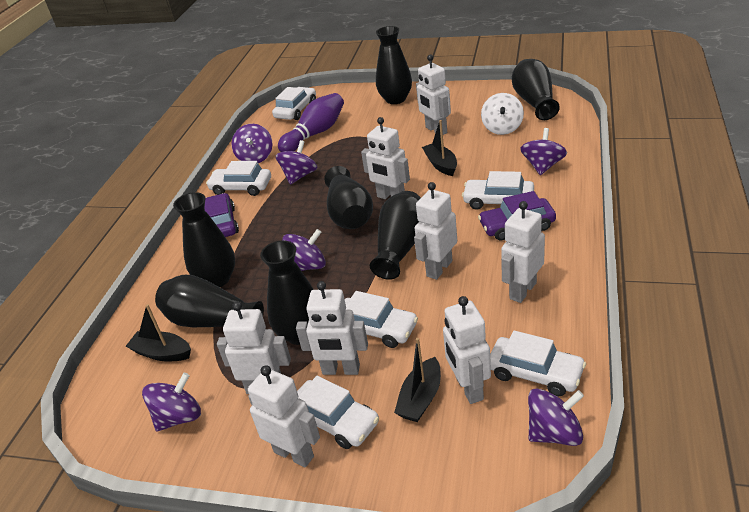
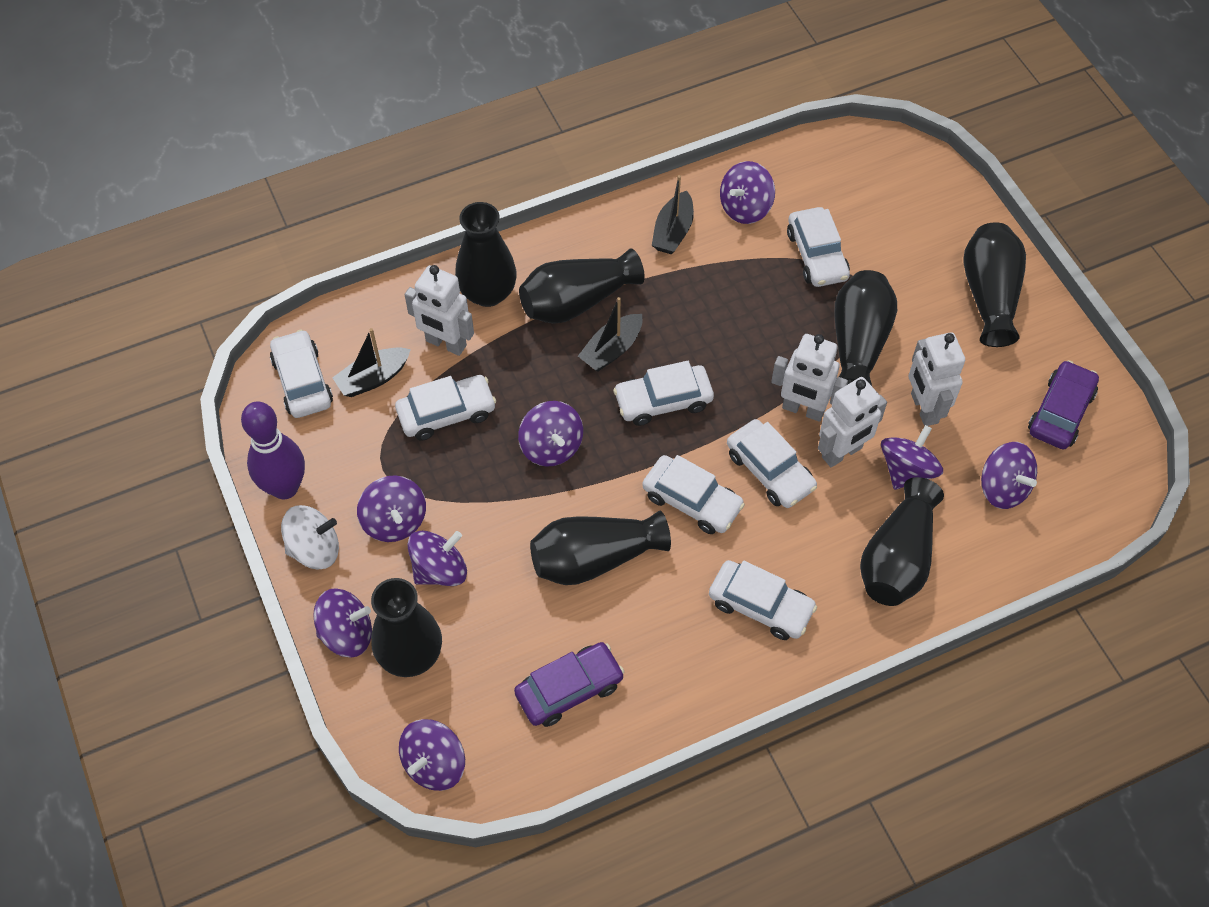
purple spinning top: [142,373,201,432] [232,124,272,163] [276,140,318,185] [282,229,326,271] [520,128,567,175] [528,389,584,446] = 6 -> [313,588,372,657] [357,475,426,542] [399,719,465,791] [407,530,467,586] [518,401,583,467] [720,161,775,224] [881,425,943,490] [981,442,1037,509] = 8
white car: [206,161,271,196] [272,87,316,120] [297,376,379,449] [345,291,418,348] [462,171,534,210] [490,330,586,396] = 6 -> [270,329,333,418] [395,375,496,441] [613,361,714,426] [642,455,745,534] [709,560,817,640] [727,419,817,508] [787,207,850,287] = 7
white robot: [217,302,291,394] [248,365,320,467] [296,281,368,375] [361,117,410,199] [414,182,457,280] [416,54,451,135] [443,296,491,404] [501,201,545,303] = 8 -> [404,265,474,356] [771,334,848,422] [818,377,887,467] [908,332,965,426] = 4

